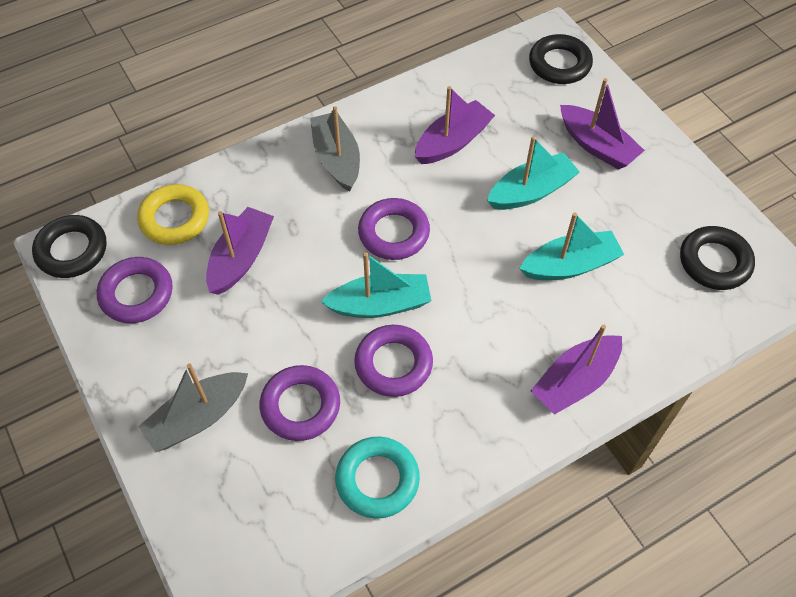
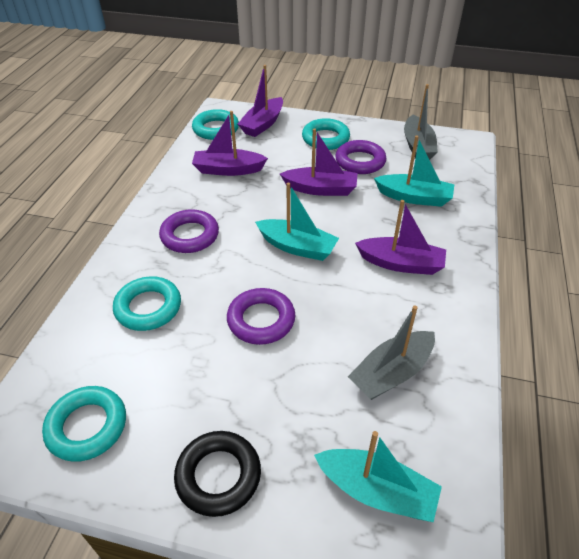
black ring: [32,215,106,278] [529,34,593,84] [680,226,755,290] = 3 -> [174,431,261,517] = 1
purple ring: [97,257,173,323] [260,365,340,441] [354,325,433,397] [358,198,430,260] = 4 -> [159,209,219,253] [227,288,295,345] [335,140,386,174] = 3
turquoise ring: [335,437,420,519] = 1 -> [42,386,126,462] [113,276,181,331] [192,109,239,140] [302,118,350,150] = 4
yellow ring: [137,184,209,245] = 1 -> none = 0

